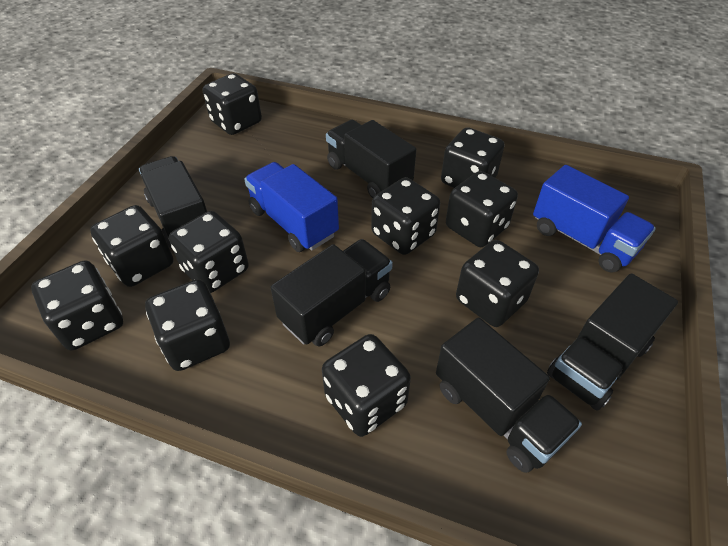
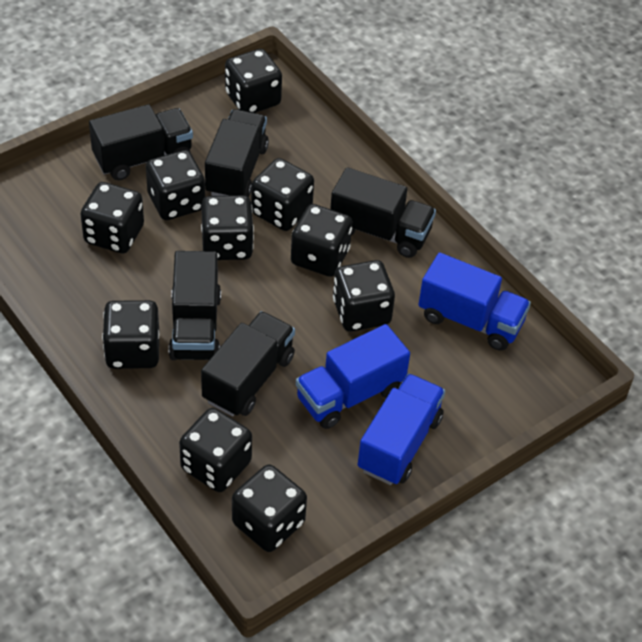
blue truck: [244,162,339,252] [533,165,656,273] = 2 -> [296,324,410,429] [358,373,445,485] [418,253,531,351] = 3

